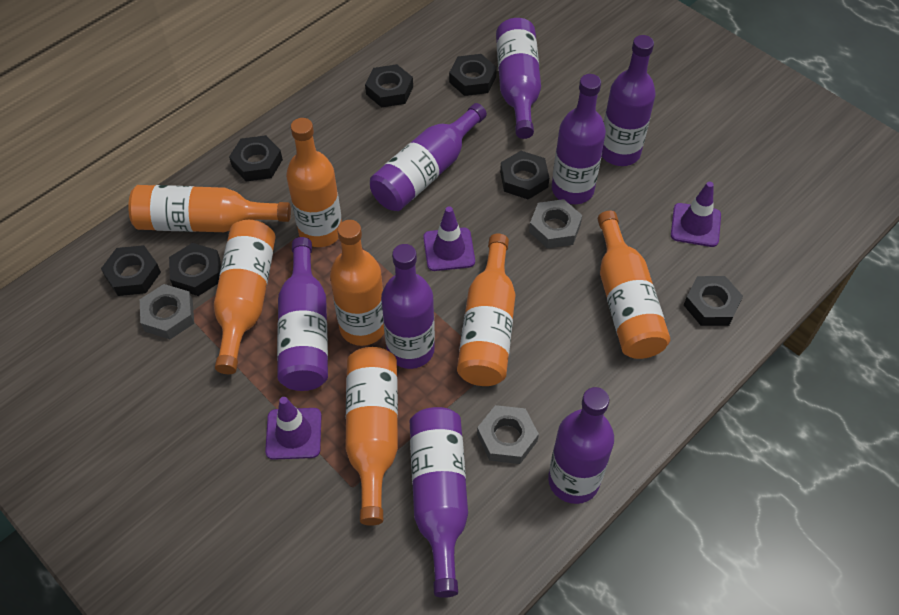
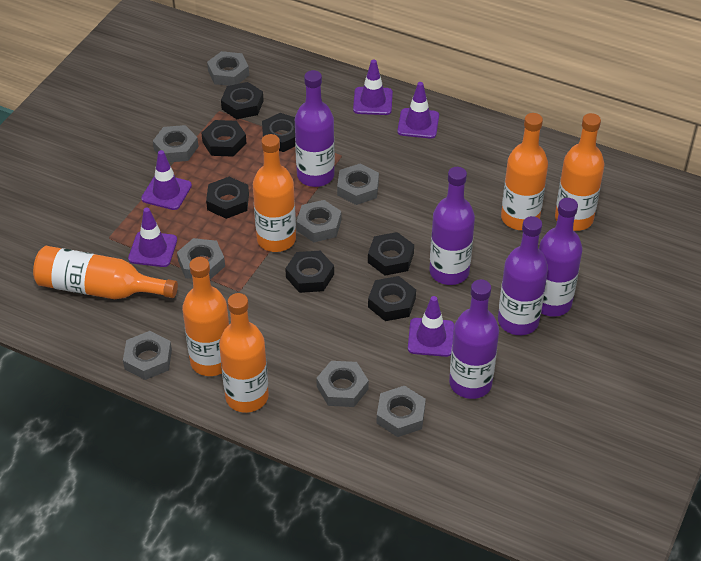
grey nut: [140,284,194,339] [477,405,539,464] [529,199,582,248] = 3 -> [123,331,172,380] [153,125,199,162] [177,238,225,279] [207,51,249,86] [296,200,341,242] [316,361,369,407] [337,164,379,205] [376,386,426,437] = 8
orange bottle: [128,185,291,232] [214,220,276,374] [286,118,342,247] [330,220,384,346] [345,347,398,526] [457,233,516,386] [598,210,670,359] = 7 -> [33,246,178,299] [182,257,229,376] [219,293,269,413] [253,134,296,252] [501,113,548,230] [555,113,604,231] = 6
purple bottle: [277,237,328,391] [370,103,487,211] [381,244,435,369] [410,407,468,598] [496,18,541,139] [548,387,614,504] [552,74,606,204] [602,35,656,166] = 8 -> [295,70,335,187] [429,167,475,285] [449,279,499,399] [498,216,548,335] [539,198,583,317] = 5
purple traffic cone: [265,397,321,460] [423,206,475,271] [671,181,721,247] = 3 -> [128,207,177,267] [141,150,192,210] [353,59,393,115] [397,82,439,139] [408,296,454,357] = 5

